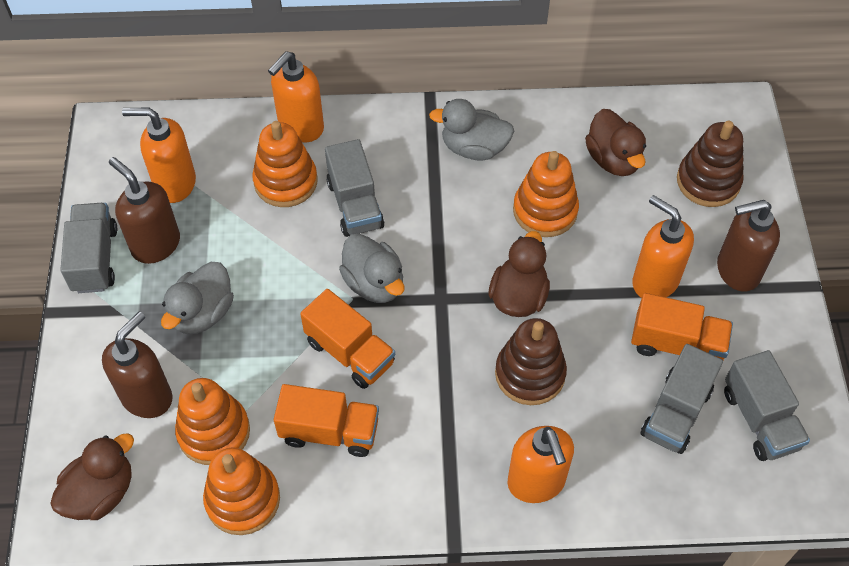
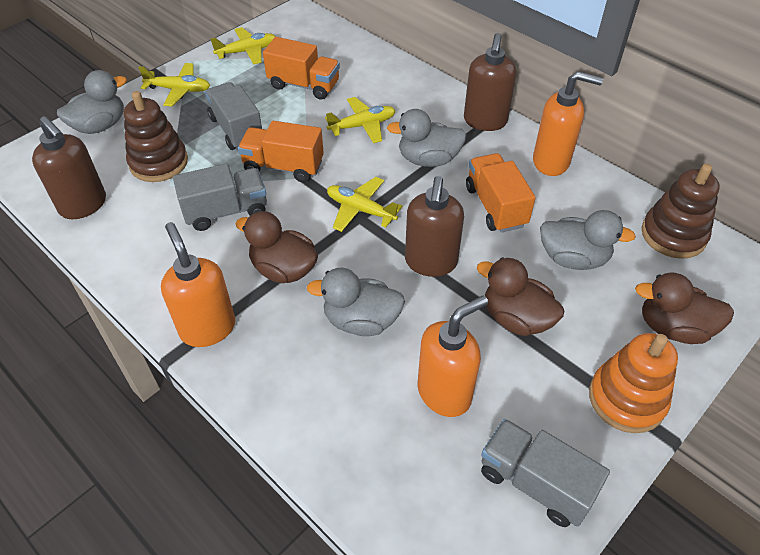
grey duck: [161,262,234,335] [339,234,405,303] [429,99,514,161] = 3 -> [57,70,127,134] [307,268,405,336] [387,109,467,167] [540,210,636,270] = 4
grey truck: [60,203,117,293] [325,139,384,237] [641,344,723,454] [724,350,810,461] = 4 -> [173,164,267,231] [205,82,262,150] [481,419,610,527] = 3
orange soap dispenser: [122,108,196,203] [268,51,324,142] [508,426,574,503] [632,195,694,298] = 4 -> [161,222,235,347] [418,295,488,417] [533,71,603,176] = 3
orange stacking toy: [175,378,250,465] [203,447,280,535] [252,121,317,207] [513,151,579,237] = 4 -> [589,333,678,433] = 1
yellow plane: none = 0 -> [138,63,210,106] [211,27,276,65] [325,97,395,143] [327,177,402,232] = 4

